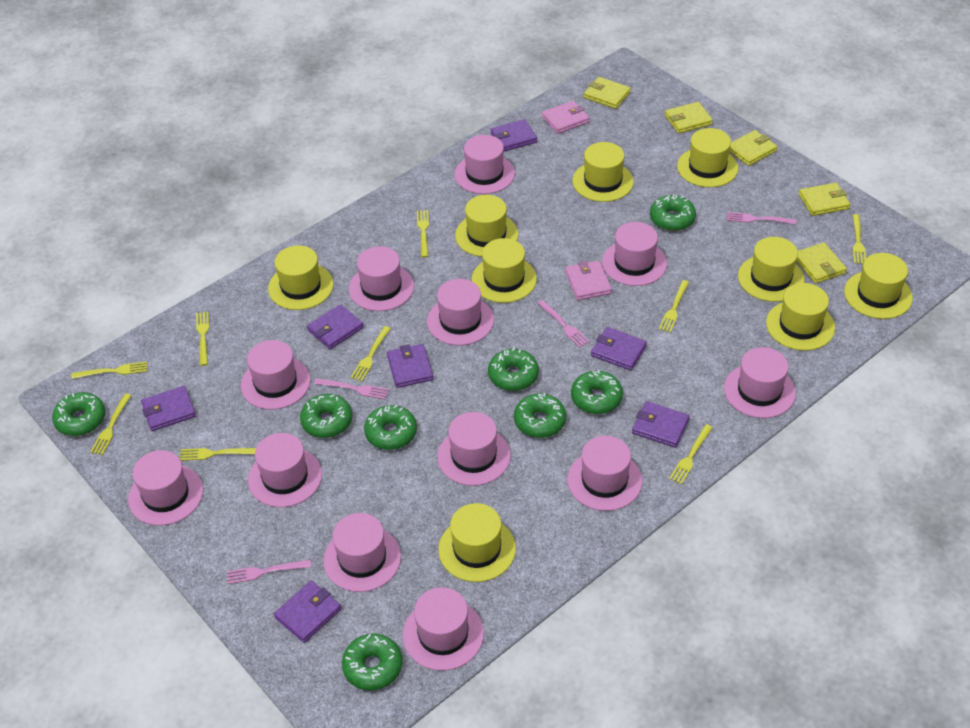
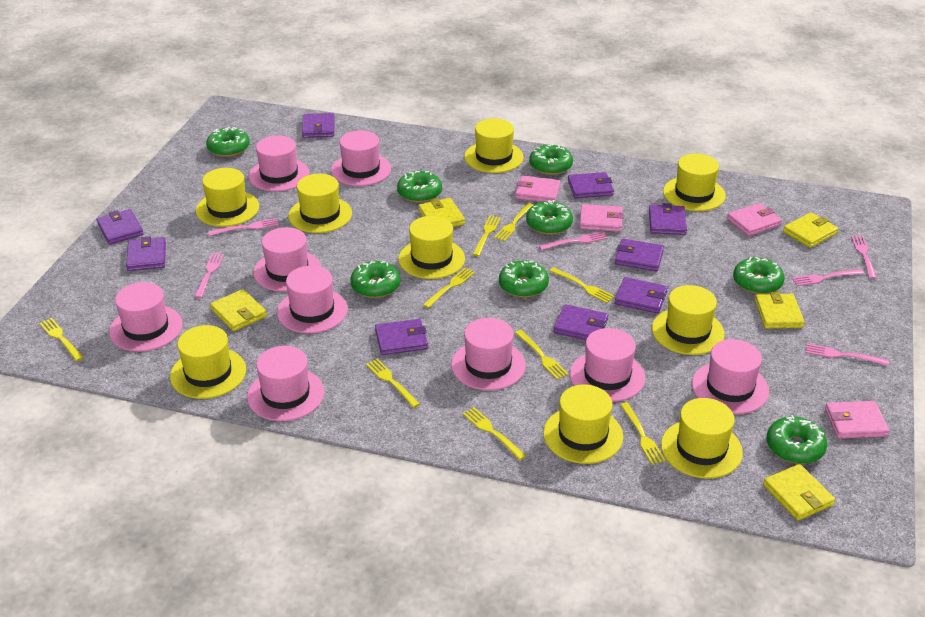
pink fork: [227,560,311,584] [314,378,389,399] [537,300,590,348] [727,212,796,224] = 4 -> [195,253,224,298] [208,218,279,236] [539,231,607,250] [792,269,864,286] [806,344,889,366] [851,236,877,279] = 6
pink hat: [128,450,203,526] [241,340,310,410] [248,433,322,507] [323,513,401,592] [349,246,414,311] [403,587,484,671] [427,279,494,346] [437,412,511,486] [454,135,515,194] [567,436,642,511] [602,222,667,286] [724,347,796,418] = 12 -> [109,282,183,352] [247,346,324,421] [249,135,310,192] [253,227,321,292] [277,266,348,333] [331,130,391,186] [451,318,526,391] [570,328,645,402] [692,339,769,414] = 9
pink wallet: [542,101,590,134] [565,261,612,300] = 2 -> [515,176,560,202] [580,204,624,232] [727,203,782,236] [825,401,889,439] = 4
purple wallet: [141,386,196,431] [274,581,342,643] [307,304,364,349] [387,344,433,388] [490,119,537,152] [591,327,647,371] [632,401,690,448] = 7 -> [97,209,144,245] [126,236,166,271] [302,113,334,138] [375,319,428,355] [553,304,608,340] [568,172,614,198] [615,239,664,272] [615,277,668,314] [649,203,687,235] = 9

